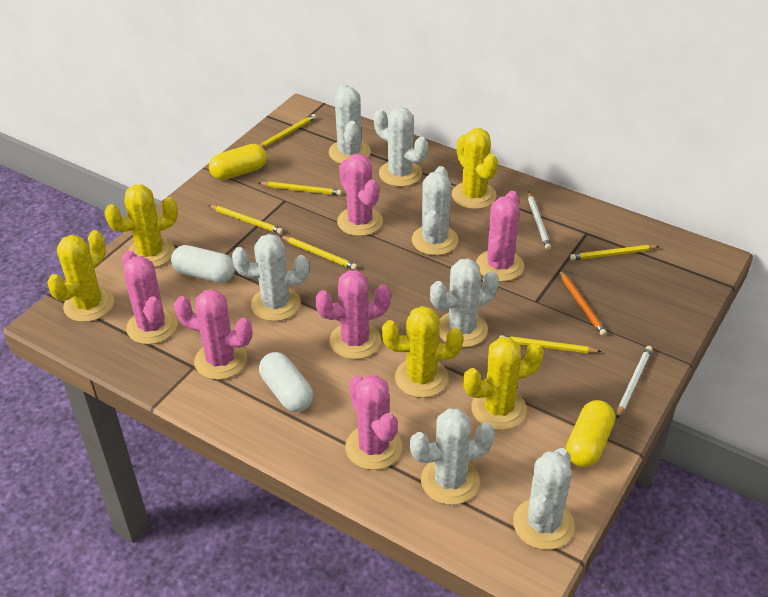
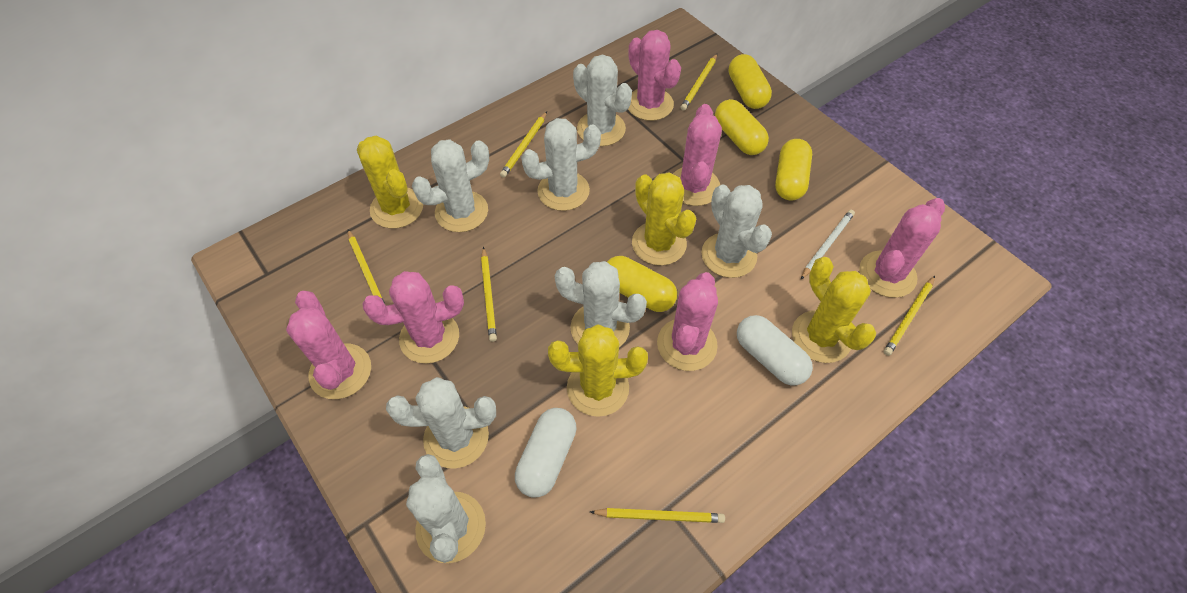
orange pencil: [559,270,607,336] = 1 -> none = 0
white pencil: [528,192,551,250] [617,346,652,418] = 2 -> [800,210,855,280] = 1
yellow cactus: [47,230,114,322] [104,184,178,267] [382,306,463,398] [452,128,498,209] [463,337,544,430] = 5 -> [357,136,423,229] [548,324,648,417] [632,172,697,266] [792,257,876,363] = 4
yellow capsule: [209,144,267,180] [566,400,615,467] = 2 -> [607,256,677,312] [715,99,769,155] [729,54,772,109] [775,139,812,201] = 4

